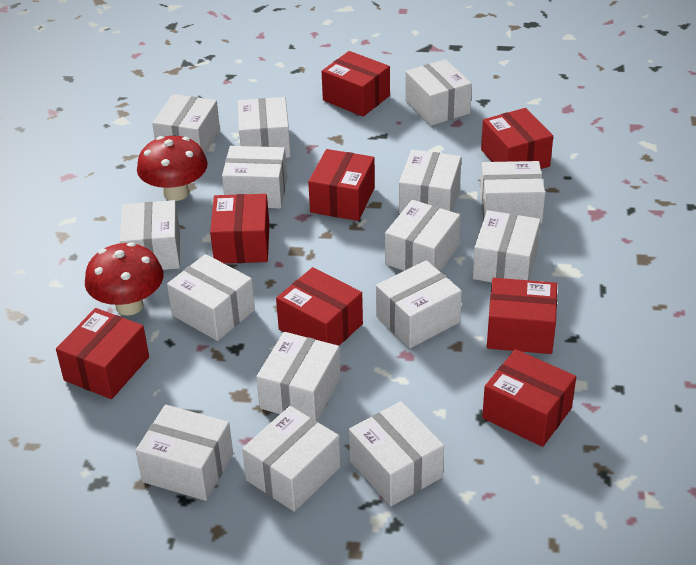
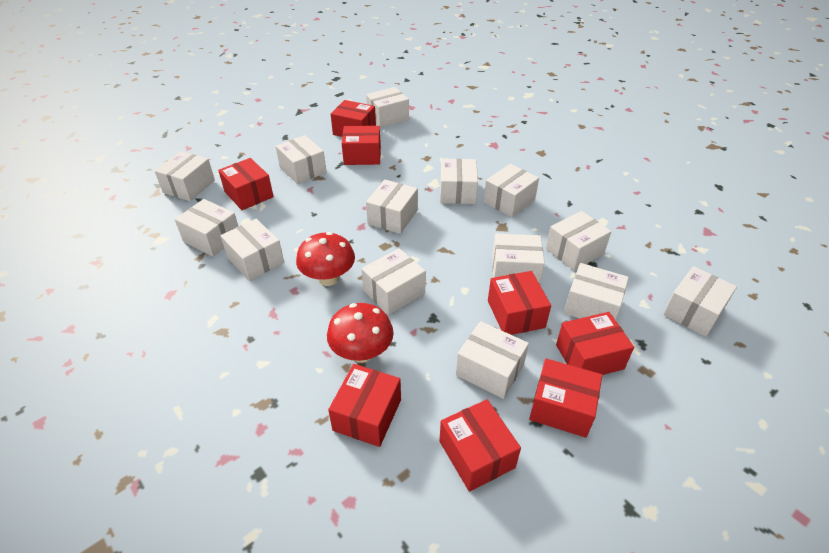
white box: [120,200,180,270] [135,405,233,501] [152,94,220,155] [167,254,255,341] [222,146,287,208] [238,97,291,158] [242,406,340,512] [256,332,341,421] [349,401,444,506] [376,260,462,348] [385,200,460,271] [399,150,461,214] [405,59,472,126] [473,210,541,282] [480,161,545,224] = 15 -> [155,151,215,201] [175,199,238,257] [221,219,284,281] [276,135,326,184] [361,248,426,315] [366,87,409,128] [366,180,418,234] [440,159,478,204] [456,321,529,399] [484,164,539,217] [492,234,545,284] [546,211,611,271] [564,263,629,320] [663,266,737,337] = 14

